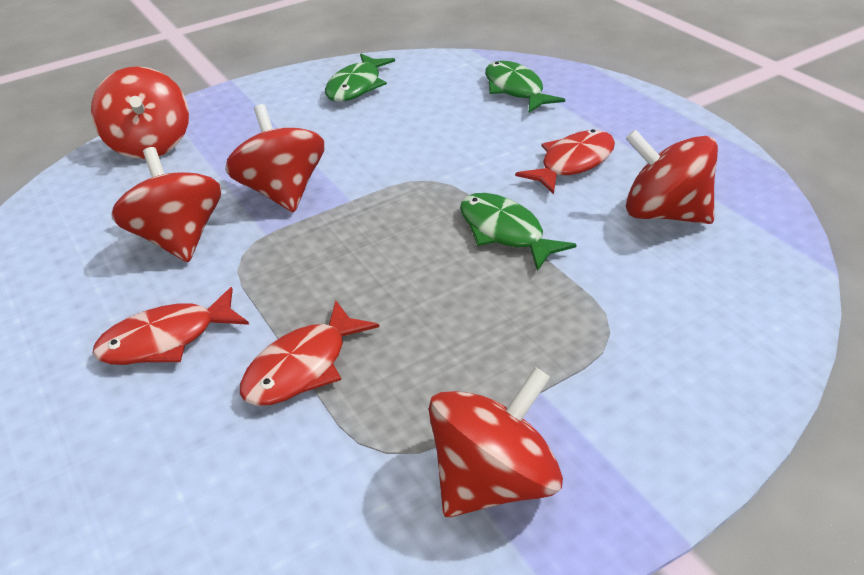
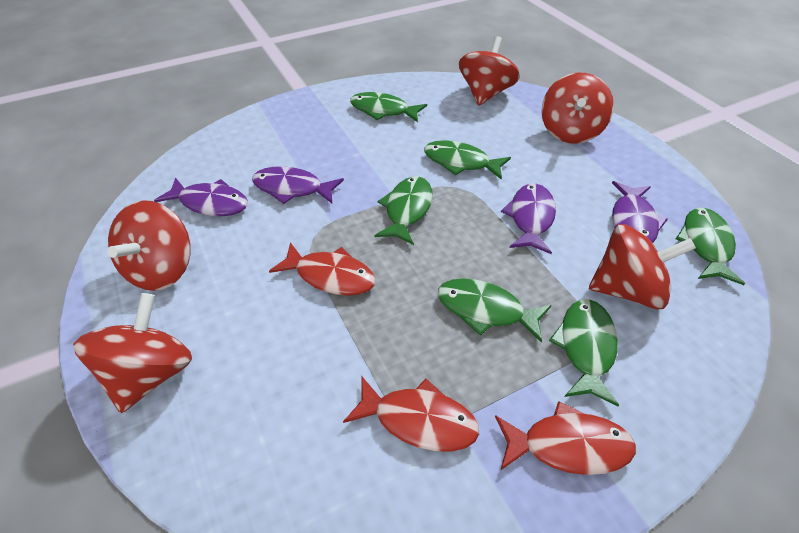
green fish: [325,54,395,102] [460,193,577,271] [485,61,565,113] = 3 -> [350,92,427,122] [375,176,433,245] [424,140,511,180] [438,278,552,343] [549,299,619,406] [676,208,745,285] = 6
purple fish: none = 0 -> [154,177,248,216] [252,166,344,204] [501,183,556,254] [612,181,668,243] = 4

